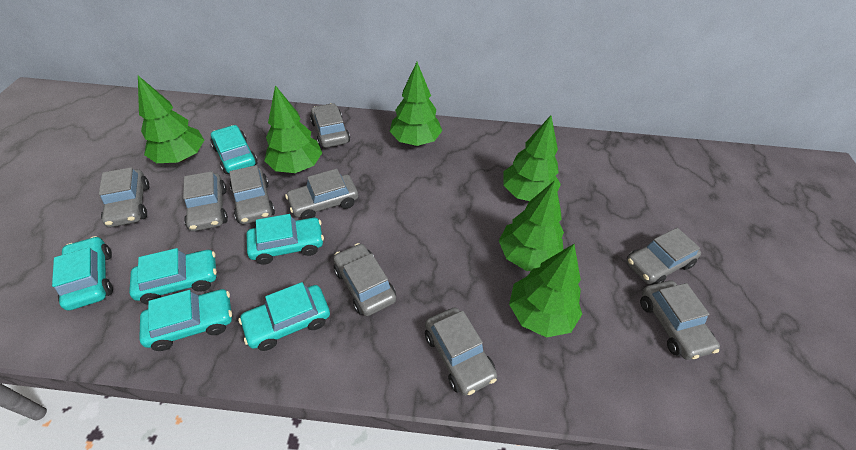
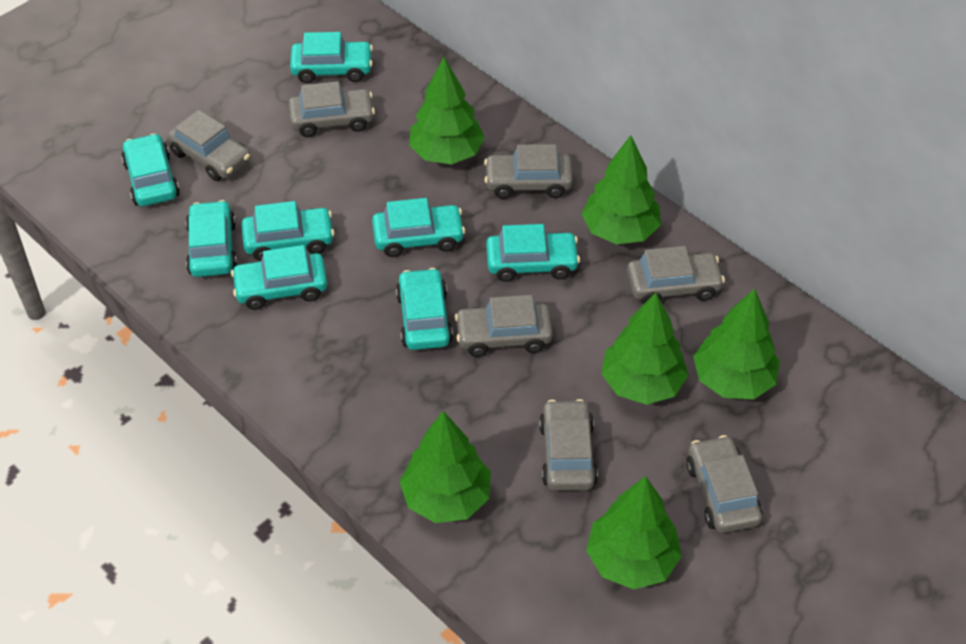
grey car: [99,167,149,227] [183,171,228,231] [229,165,275,224] [285,169,358,219] [310,103,350,148] [333,243,396,316] [425,308,497,396] [626,228,701,285] [640,281,720,360] = 9 -> [167,110,251,181] [288,81,375,137] [454,295,553,357] [484,144,573,199] [539,399,598,491] [627,246,725,304] [686,435,762,533] = 7
turquoise car: [52,236,113,311] [129,248,217,304] [139,289,232,351] [211,125,257,174] [239,282,330,351] [247,214,324,265] = 6 -> [121,133,180,206] [186,200,237,277] [231,245,328,310] [241,201,335,261] [290,32,373,83] [372,198,465,257] [396,268,453,350] [486,224,580,282] = 8

